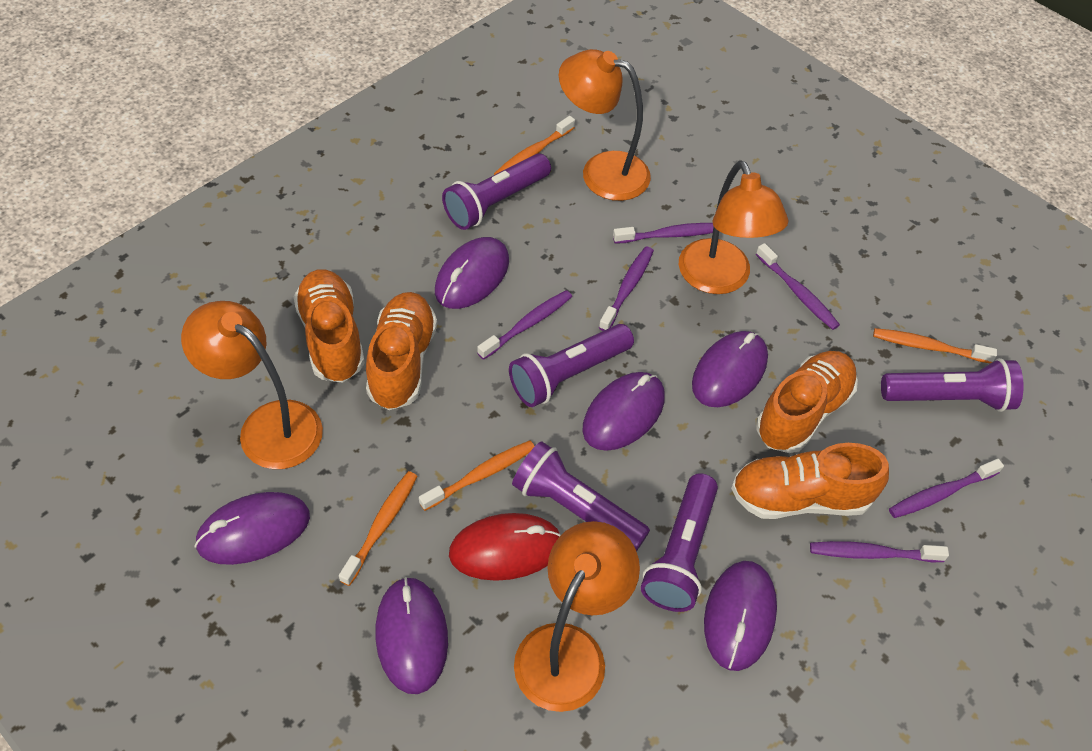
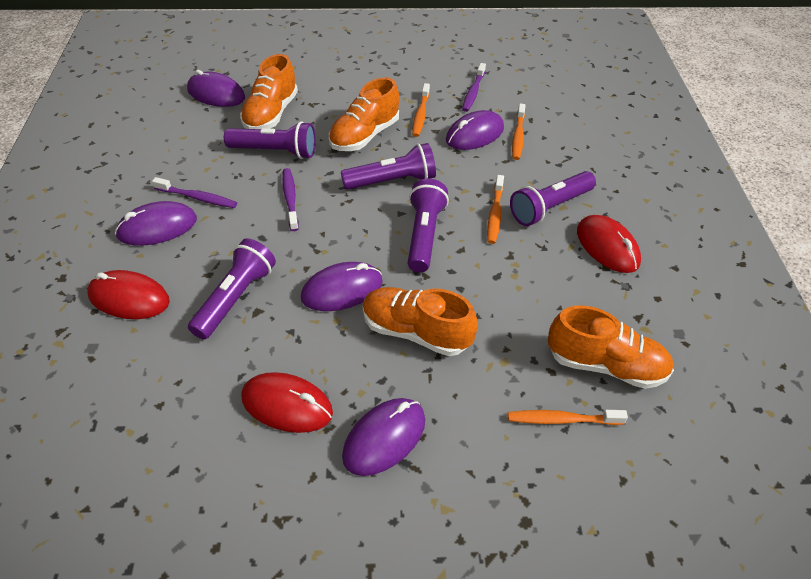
orange lamp: [181,301,323,469] [514,521,640,712] [559,49,651,201] [679,160,788,294] = 4 -> none = 0
purple mouse: [194,492,310,565] [376,577,448,694] [435,237,509,309] [582,372,665,451] [692,331,768,407] [704,561,777,671] = 6 -> [115,201,197,246] [187,70,245,107] [301,262,383,311] [342,398,425,476] [446,110,504,150] = 5
purple toothbrush: [477,290,572,360] [599,247,654,331] [613,223,714,244] [756,243,840,330] [810,541,949,562] [889,459,1004,518] = 6 -> [152,177,237,208] [282,168,299,231] [462,63,486,112] = 3
red mouse: [449,513,561,581] = 1 -> [87,270,170,319] [241,372,333,433] [577,215,641,273] = 3

